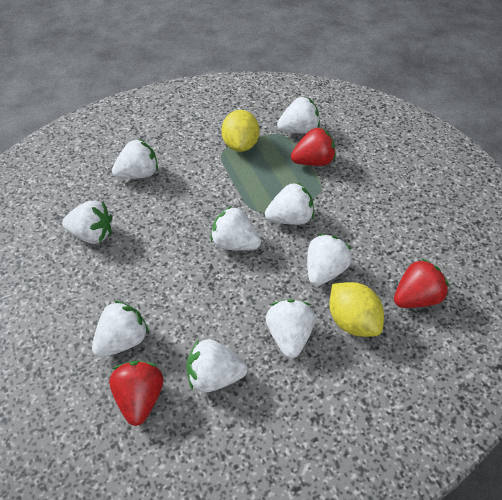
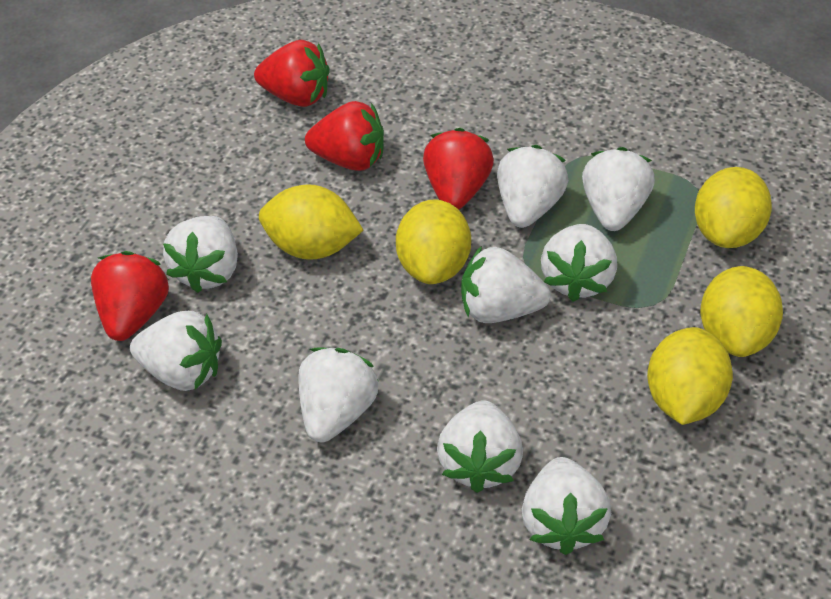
red strawberry: [109,361,163,426] [291,127,336,166] [394,259,449,308] = 3 -> [91,251,169,341] [254,40,330,107] [305,101,384,171] [423,128,494,210] = 4
yellow lemon: [221,110,260,152] [329,282,384,337] = 2 -> [259,184,363,260] [396,199,471,284] [647,327,733,425] [695,167,772,248] [700,266,783,357] = 5

